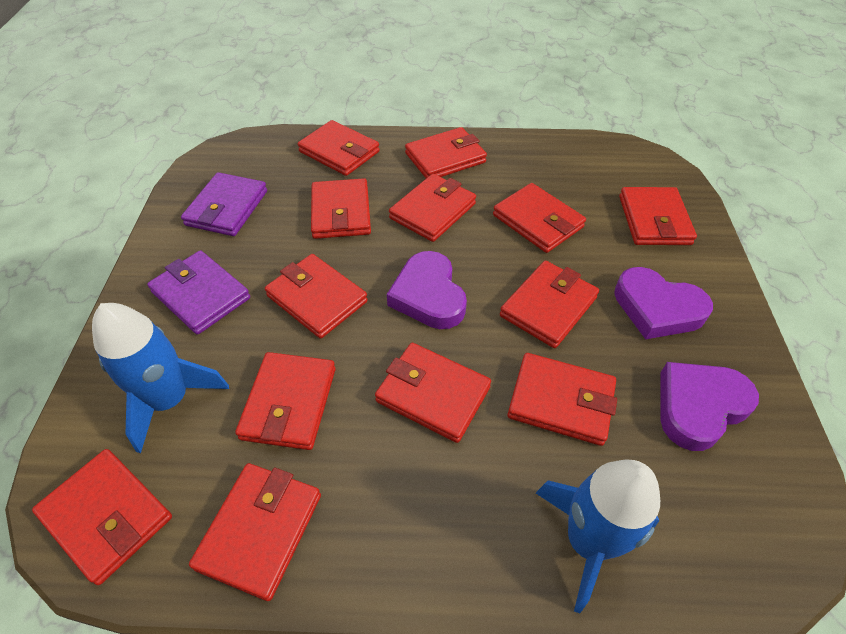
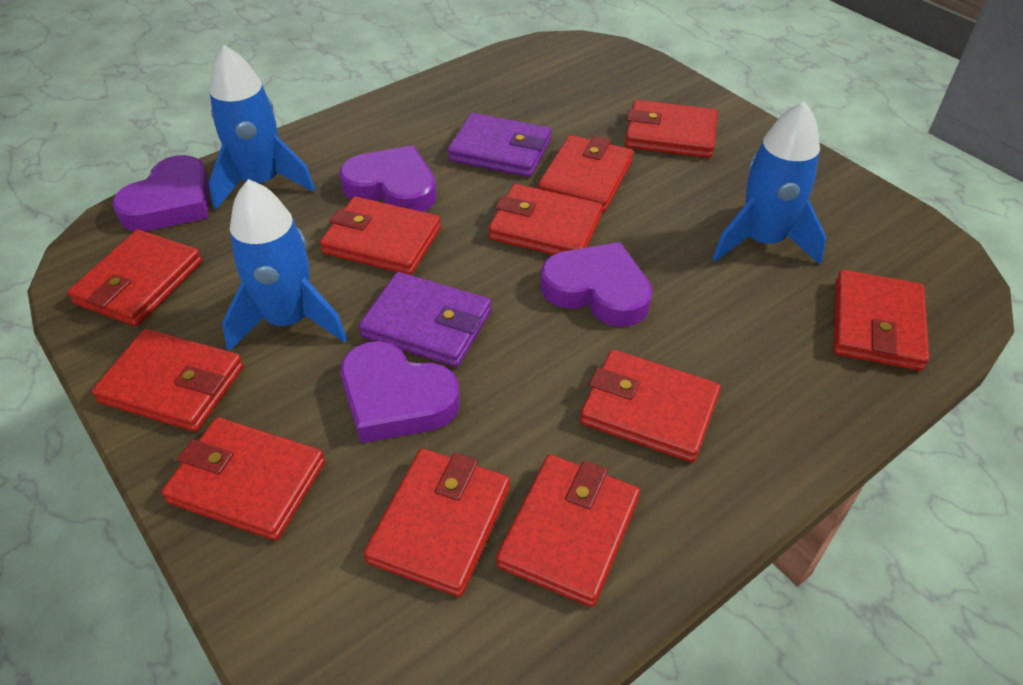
blue rocket: [92,303,229,453] [536,459,660,613] = 2 -> [209,45,315,210] [222,179,347,351] [712,101,826,265] = 3
purple heart: [387,251,467,329] [614,267,713,339] [661,362,759,451] = 3 -> [112,155,209,231] [340,145,437,212] [340,341,460,443] [540,242,652,327] = 4
red wallet: [32,449,172,585] [189,463,321,601] [235,352,336,450] [265,254,368,339] [298,120,380,176] [311,178,371,239] [375,343,491,443] [389,174,476,242] [405,127,487,178] [493,183,586,253] [500,261,599,348] [508,353,617,446] [619,187,697,245] = 13 -> [67,230,202,326] [92,329,244,432] [162,417,325,541] [320,197,441,275] [364,449,510,597] [488,184,602,255] [496,455,640,607] [538,135,633,212] [580,350,721,462] [625,100,718,158] [834,270,929,371] = 11

